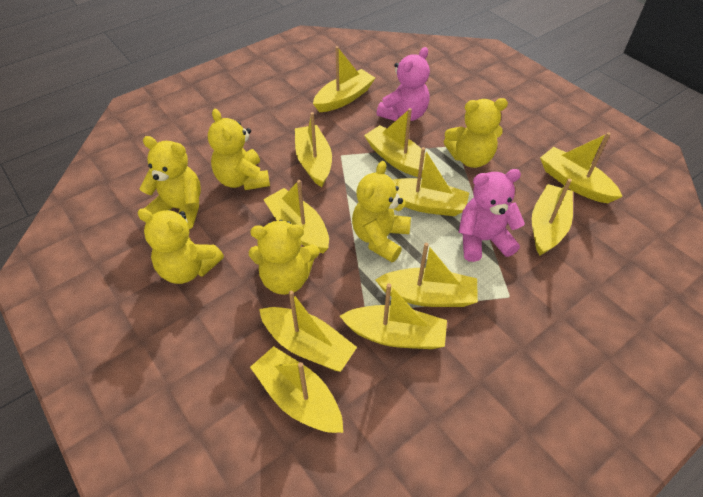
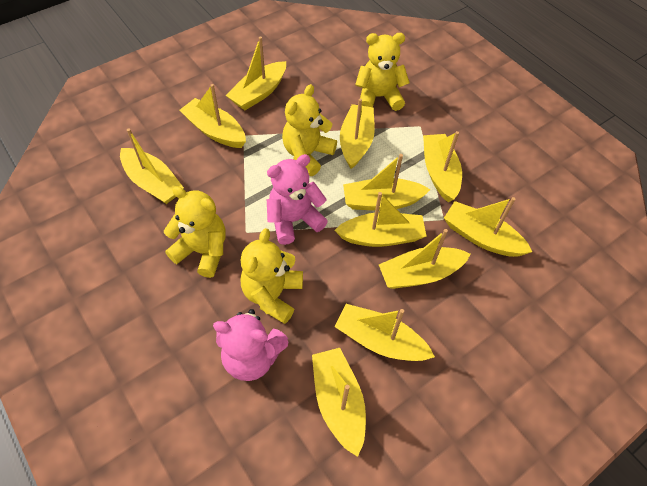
yellow teddy bear: [137,208,224,284] [140,136,201,229] [208,109,270,190] [249,220,319,295] [352,161,411,262] [443,98,508,168] = 6 -> [164,186,226,278] [240,228,303,324] [282,84,337,176] [355,33,410,111] = 4

